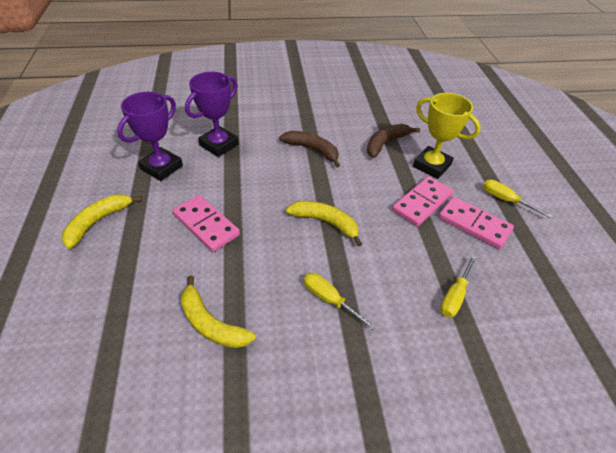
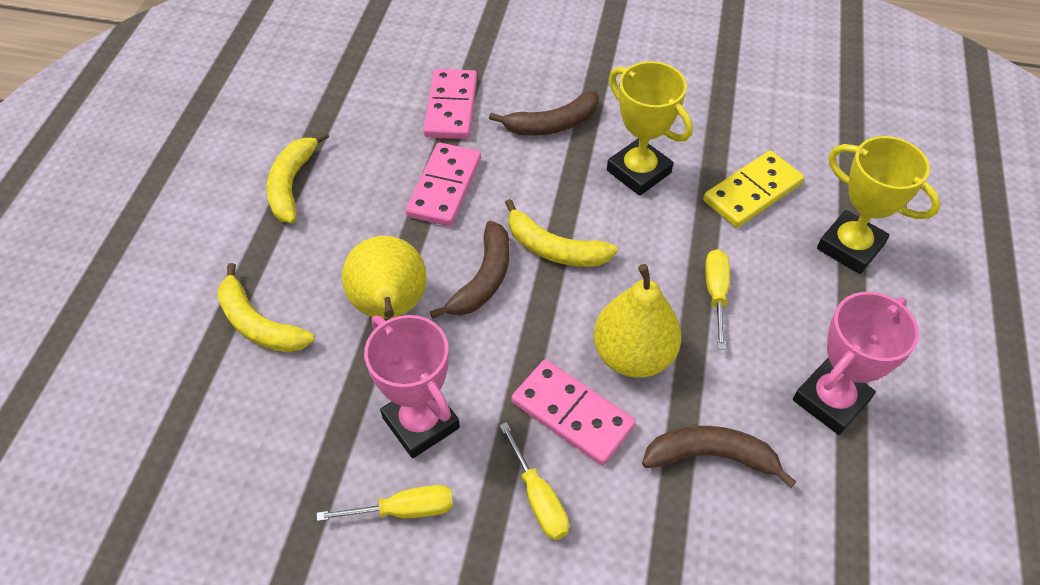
brown banana: [279,131,340,167] [367,124,420,158] = 2 -> [430,221,510,319] [489,90,599,136] [642,426,797,488] = 3
pink trophy: none = 0 -> [364,315,460,458] [793,292,919,435] = 2
purple trophy: [117,92,183,181] [185,72,239,157] = 2 -> none = 0
yellow domino: none = 0 -> [703,151,804,228] = 1
yellow pear: none = 0 -> [342,236,427,319] [594,264,682,378] = 2
yellow trophy: [413,93,481,179] = 1 -> [607,61,693,196] [817,136,941,274] = 2

